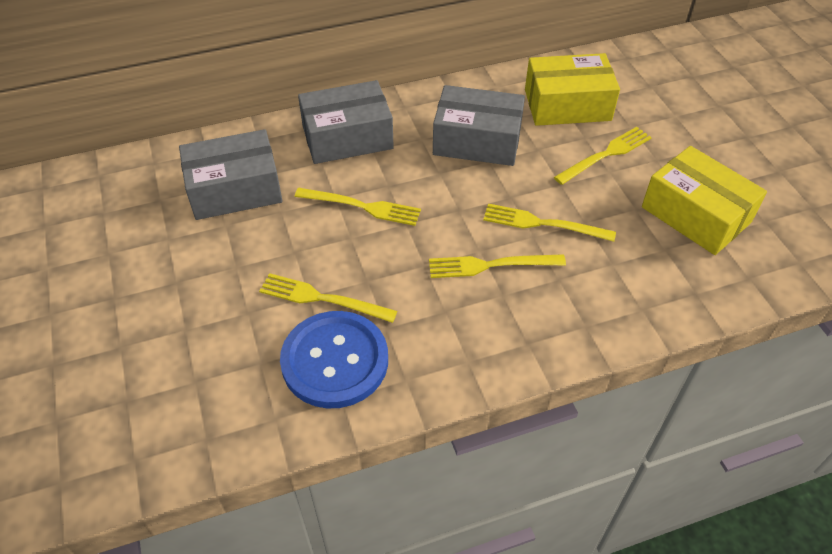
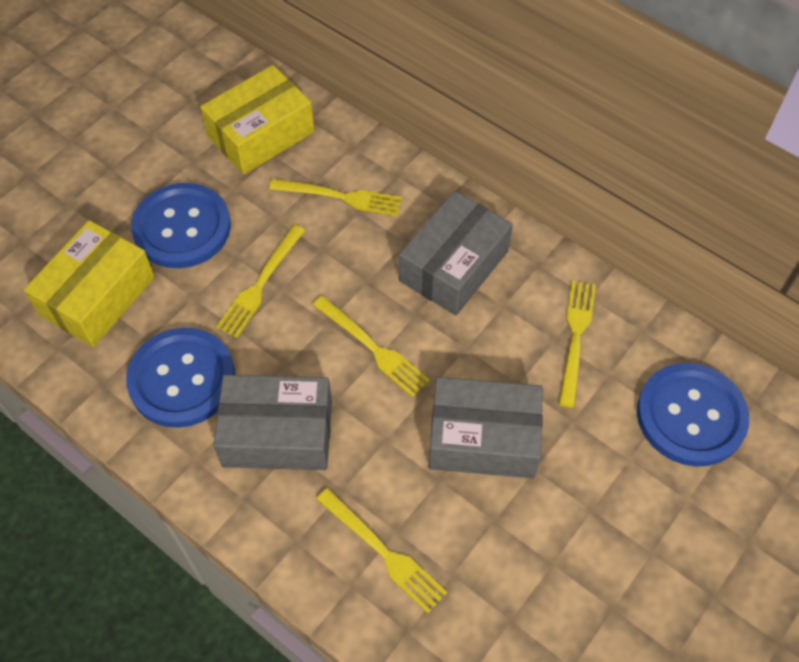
blue button: [280,311,388,408] = 1 -> [126,328,235,428] [131,183,231,268] [637,363,749,467] = 3

